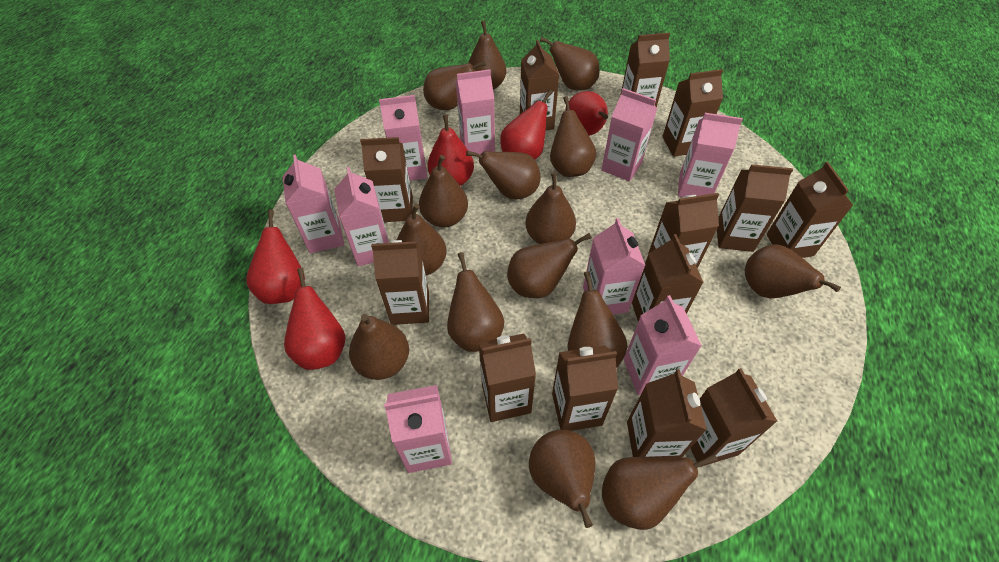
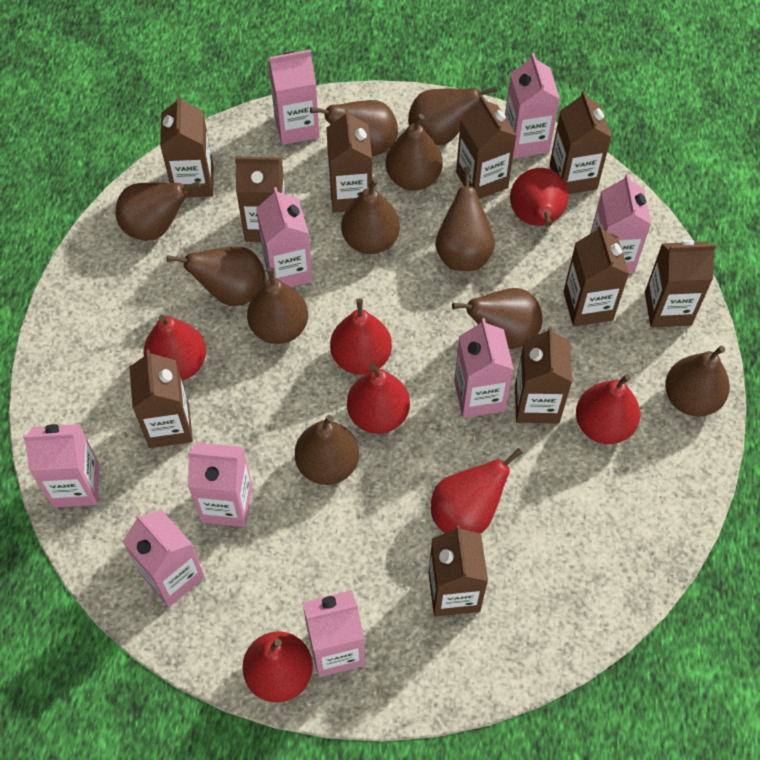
brown carton: [360,137,413,222] [371,240,429,325] [479,333,536,422] [520,40,559,130] [552,345,618,431] [620,33,670,108] [627,369,707,458] [632,234,704,322] [649,193,719,269] [662,69,723,157] [690,368,778,467] [717,164,793,252] [767,162,853,258] = 13 -> [129,350,193,448] [160,95,213,197] [235,157,286,242] [326,109,372,213] [429,525,488,617] [456,95,517,199] [515,326,572,424] [550,90,611,194] [563,224,629,326] [645,240,716,327] = 10
brown pear: [349,314,409,380] [397,204,447,275] [419,155,468,227] [423,61,486,110] [447,252,504,352] [466,151,540,200] [468,20,506,90] [507,233,592,298] [525,172,576,244] [529,430,595,528] [540,37,600,91] [550,96,596,177] [567,271,627,368] [602,454,718,530] [745,244,841,298] = 15 -> [115,181,201,241] [167,247,266,306] [247,267,308,344] [295,415,359,485] [310,100,398,156] [341,178,400,254] [386,114,443,191] [408,86,497,145] [435,167,495,271] [452,288,543,349] [665,346,730,417] = 11
red pear: [246,210,305,304] [284,268,346,370] [427,115,474,186] [500,89,553,160] [565,91,608,136] = 5 -> [143,315,206,380] [243,631,313,703] [330,298,392,375] [347,364,410,434] [431,448,523,533] [510,168,569,226] [576,374,640,444] = 7

